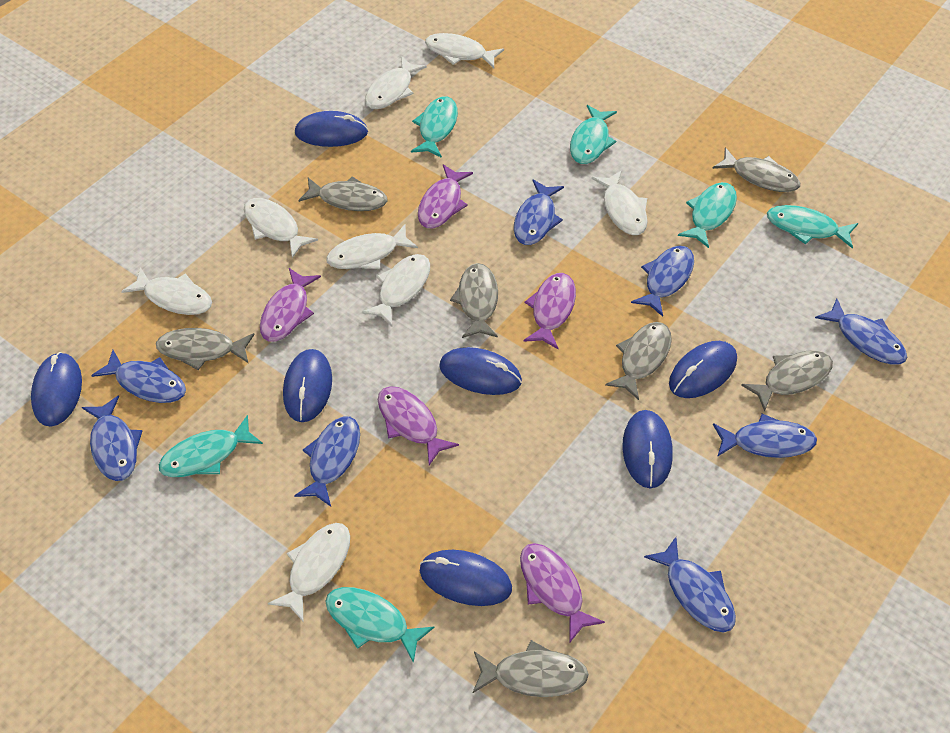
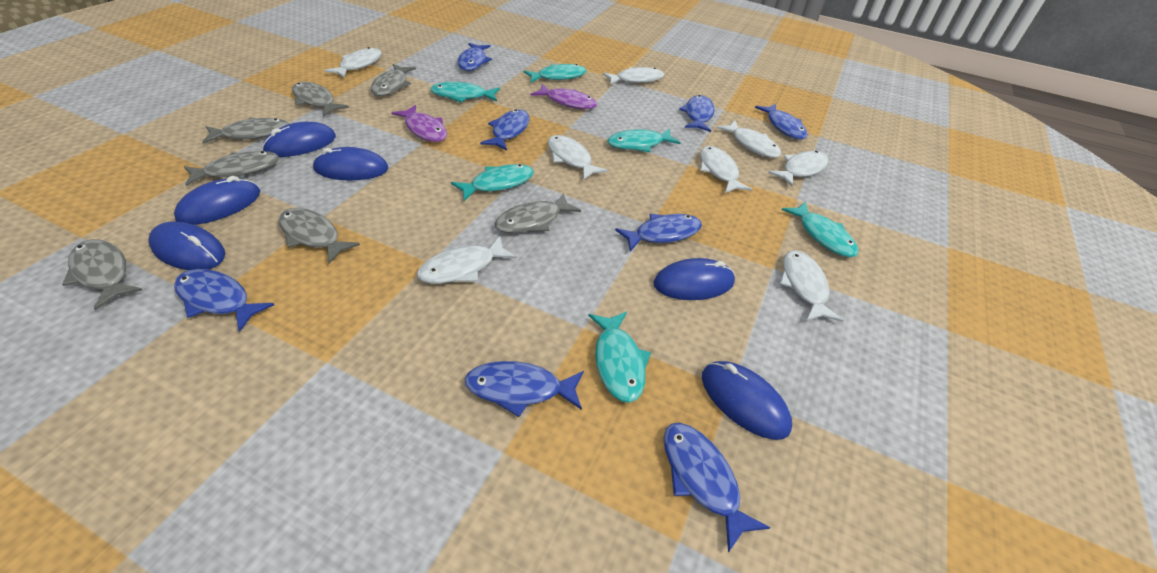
blue mouse: [31,352,82,427] [283,349,332,422] [295,111,368,147] [420,550,512,606] [439,347,522,395] [622,410,673,488] [669,341,737,398] = 7 -> [149,221,225,270] [174,176,260,225] [262,122,336,157] [313,147,388,180] [653,258,735,300] [702,361,792,440] = 6
purple fish: [260,268,321,341] [378,386,459,465] [418,164,473,228] [520,543,605,642] [523,273,576,349] = 5 -> [391,105,447,142] [530,84,597,109] = 2

